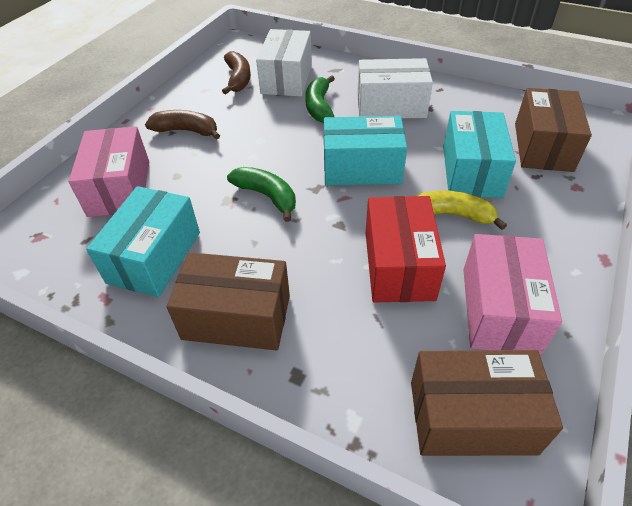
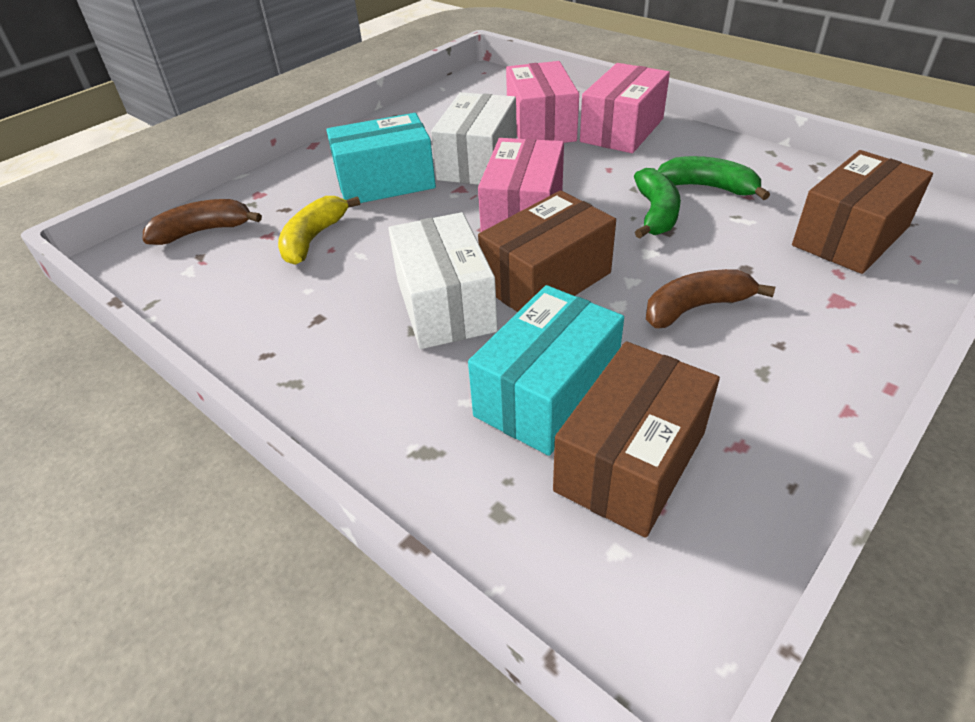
pink box: [69,126,149,217] [463,234,562,355] = 2 -> [478,138,564,232] [506,61,579,143] [580,63,670,153] = 3
red box: [366,196,446,302] = 1 -> none = 0
turquoise box: [86,186,200,297] [324,116,407,185] [443,111,516,198] = 3 -> [326,113,436,203] [468,285,624,456] = 2

